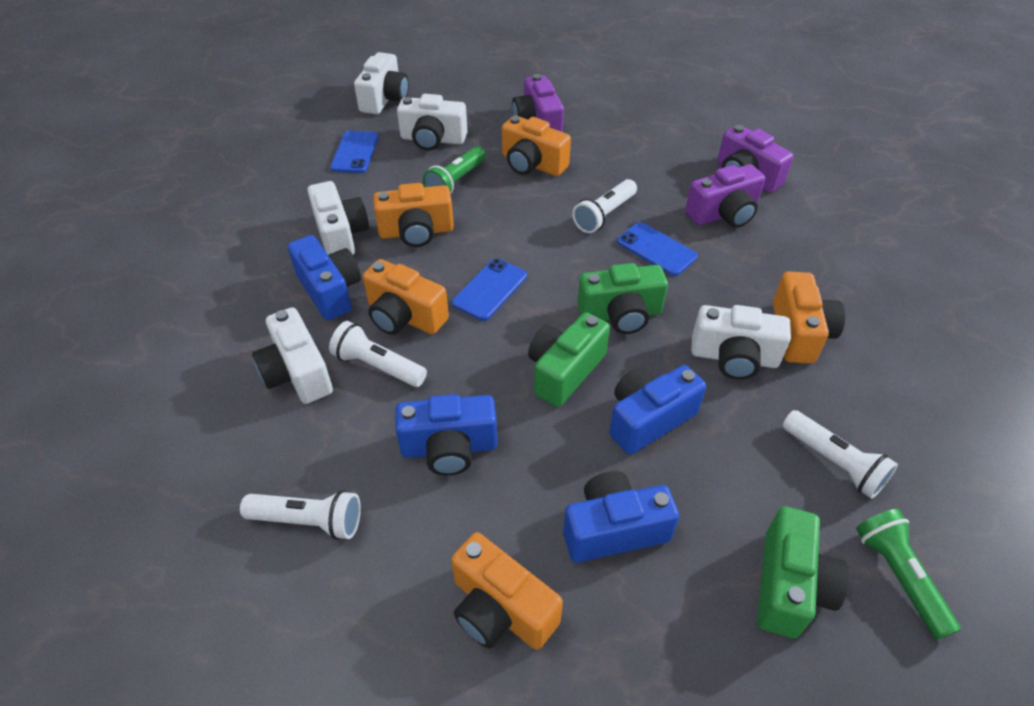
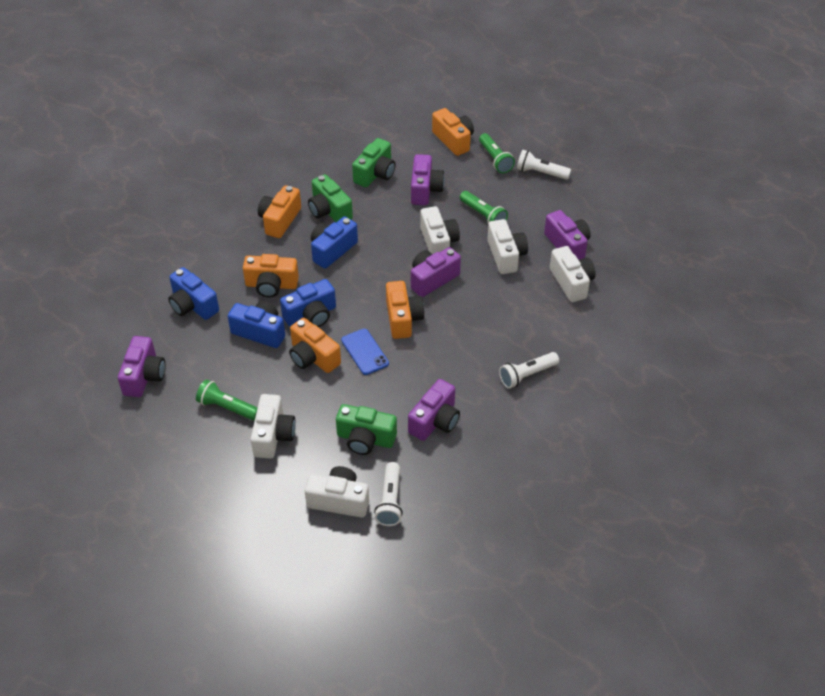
blue phone: [330,131,379,173] [452,258,527,321] [617,222,698,276] = 3 -> [341,329,389,375] = 1
green flashlight: [423,146,486,195] [856,509,961,640] = 2 -> [196,379,258,420] [460,191,508,224] [479,133,515,173] = 3
purple camera: [512,74,564,132] [685,164,765,228] [717,125,793,193] = 3 -> [118,336,166,397] [408,379,460,441] [411,154,445,205] [411,247,461,297] [544,210,591,260] = 5
white flashlight: [240,490,361,540] [329,321,427,387] [572,179,637,233] [782,410,898,499] = 4 -> [374,462,403,526] [499,352,559,389] [517,150,571,180] = 3

